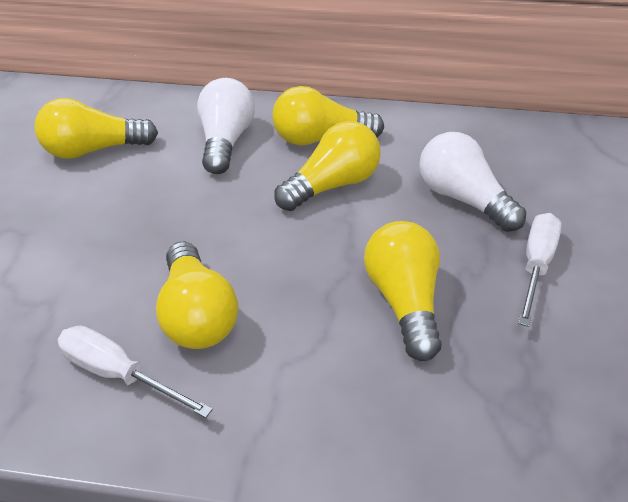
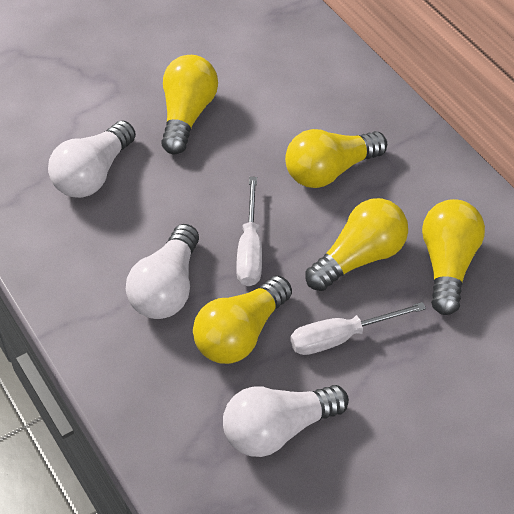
white light bulb: [197,78,255,174] [419,132,526,232] = 2 -> [48,121,136,198] [126,224,199,319] [223,385,349,457] = 3

